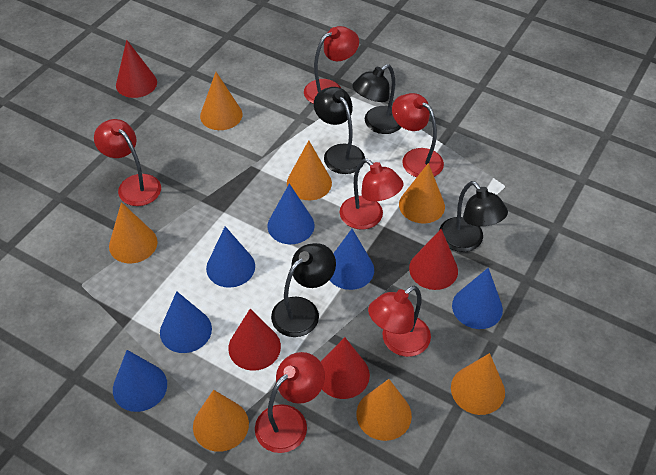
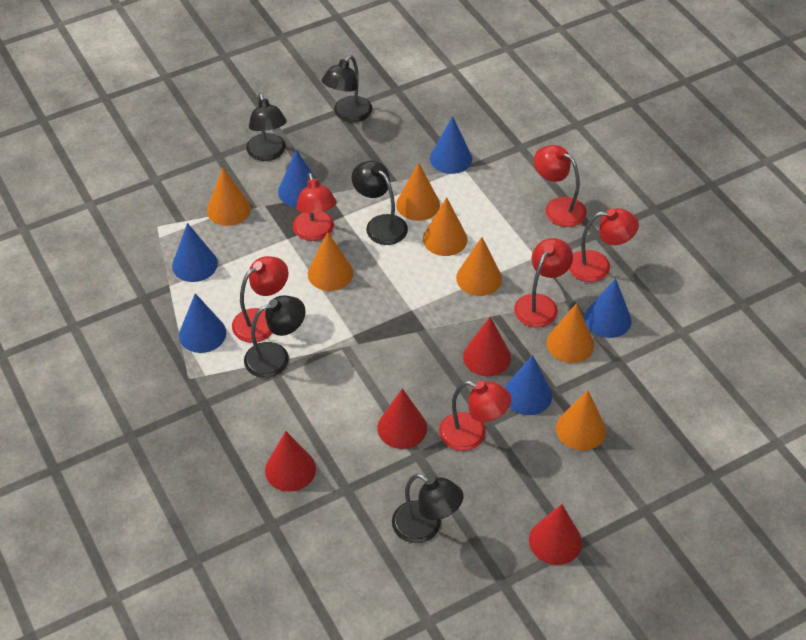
black lamp: [271,243,336,337] [314,87,365,174] [352,64,401,134] [439,181,508,252] = 4 -> [244,295,306,378] [246,93,287,161] [322,55,372,122] [351,161,408,245] [392,474,463,543] = 5

